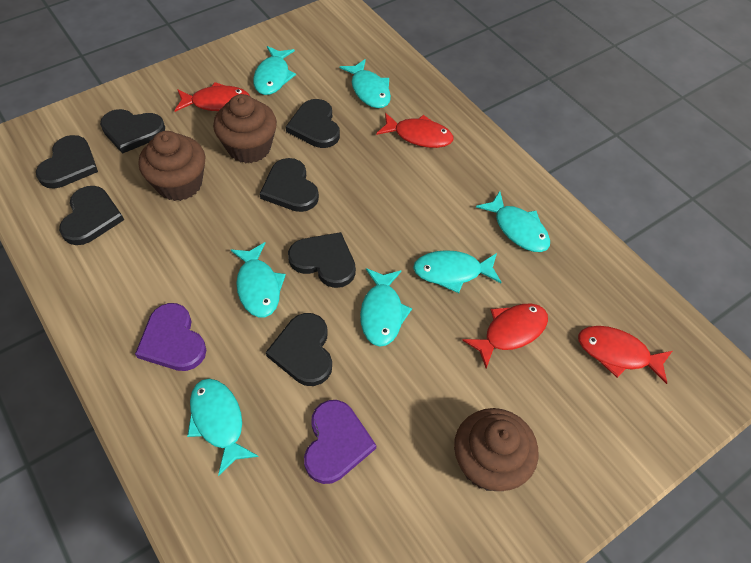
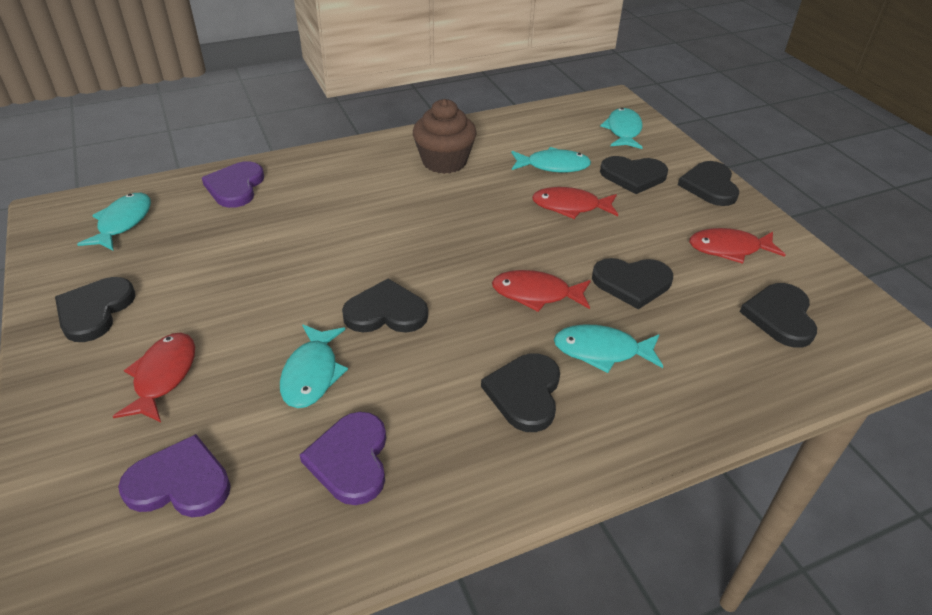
brown cupcake: [139,131,205,201] [213,94,277,163] [454,408,538,491] = 3 -> [413,99,477,174] = 1
purple heart: [135,303,206,371] [304,400,376,484] = 2 -> [118,434,231,517] [202,161,264,208] [300,412,386,505] = 3
turquoise fish: [187,378,259,476] [231,242,286,317] [253,46,296,95] [340,59,391,108] [360,268,412,346] [413,250,502,293] [476,191,550,252] = 7 -> [77,193,151,251] [280,325,348,408] [511,147,591,173] [554,324,663,373] [600,108,643,149] = 5

